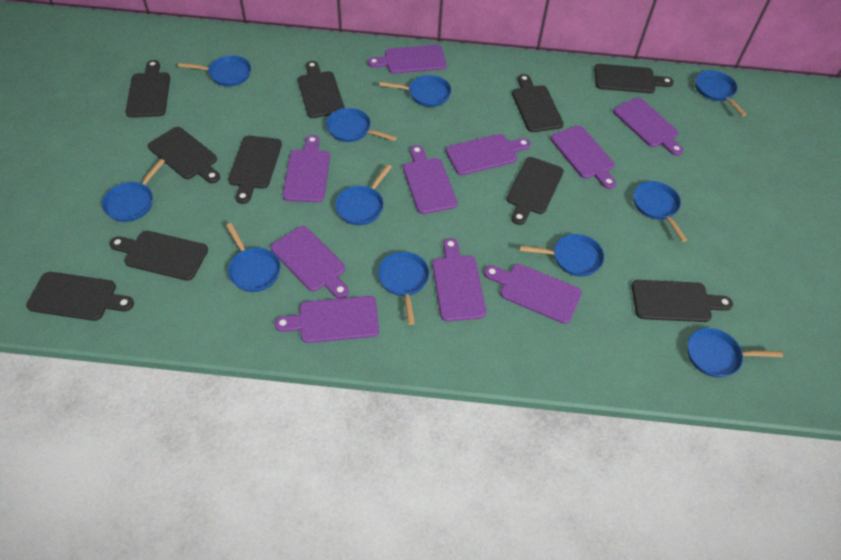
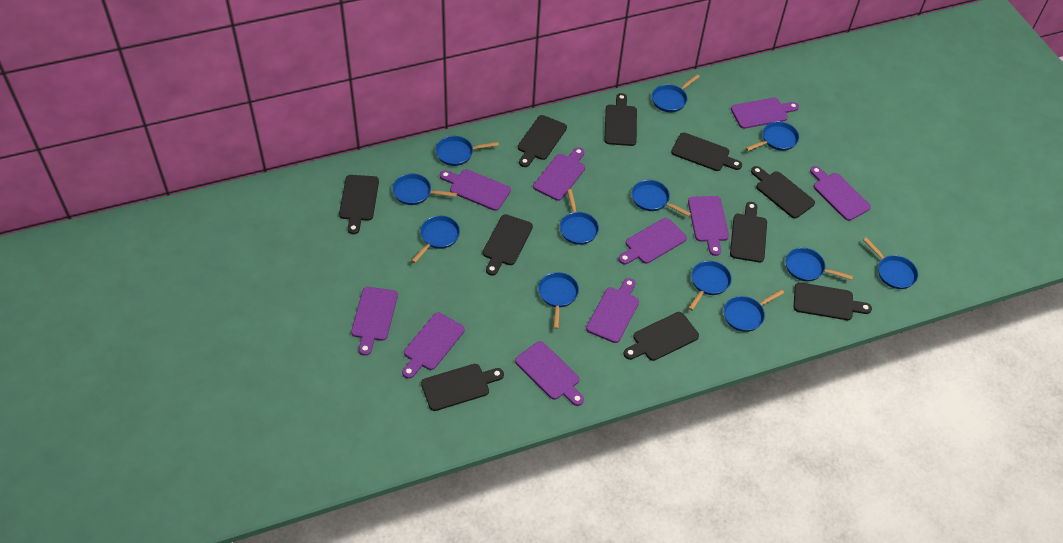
blue pan: [102,159,165,222] [178,55,251,86] [226,223,281,292] [326,108,397,142] [335,164,392,225] [378,252,429,325] [379,75,452,107] [519,234,604,277] [633,181,687,242] [687,328,783,377] [695,70,747,116] = 11 -> [392,174,457,205] [411,216,460,263] [435,136,499,166] [538,272,579,329] [560,189,599,245] [632,180,691,216] [652,74,700,112] [688,261,732,311] [724,289,784,332] [746,121,799,151] [786,248,853,281] [863,238,918,289] = 12

